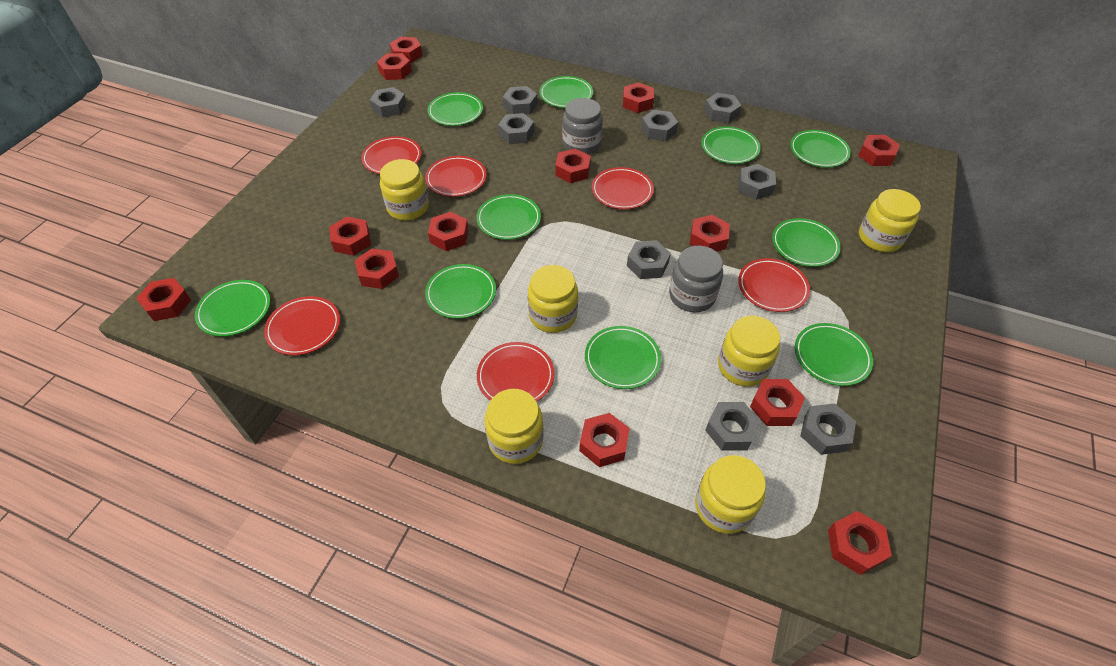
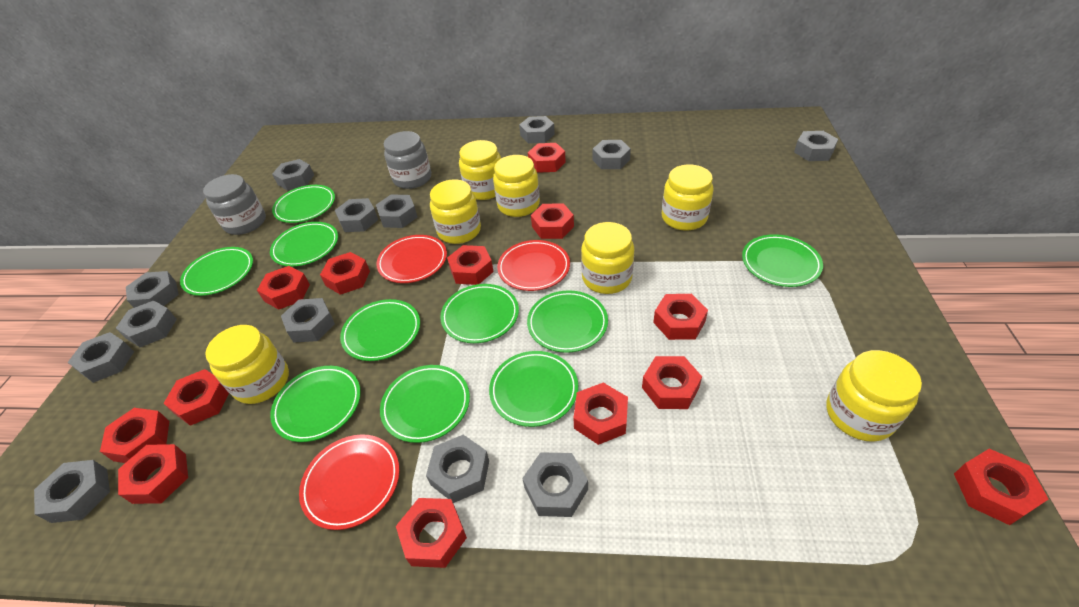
grey nut: [370,87,407,118] [498,113,534,144] [503,86,537,115] [627,240,671,279] [641,110,678,141] [704,93,741,123] [705,402,761,451] [738,164,776,200] [800,403,856,455] = 9 -> [34,460,110,523] [68,332,134,383] [116,301,177,347] [126,271,179,308] [272,159,314,191] [281,298,335,343] [335,198,378,232] [376,194,418,228] [426,435,489,503] [519,116,555,143] [522,452,588,517] [593,140,631,169] [794,131,838,161] = 13
red plate: [264,296,340,355] [361,136,422,174] [425,156,487,197] [477,342,554,402] [592,167,654,209] [738,258,810,312] = 6 -> [299,434,400,530] [376,235,447,283] [497,240,570,291] = 3
yellow jar: [380,159,429,221] [485,389,544,464] [528,265,578,333] [695,455,766,534] [718,316,780,387] [859,189,921,252] = 6 -> [205,325,289,404] [430,179,481,244] [459,140,501,200] [493,155,540,217] [581,222,634,294] [662,164,713,231] [826,350,922,442] = 7

